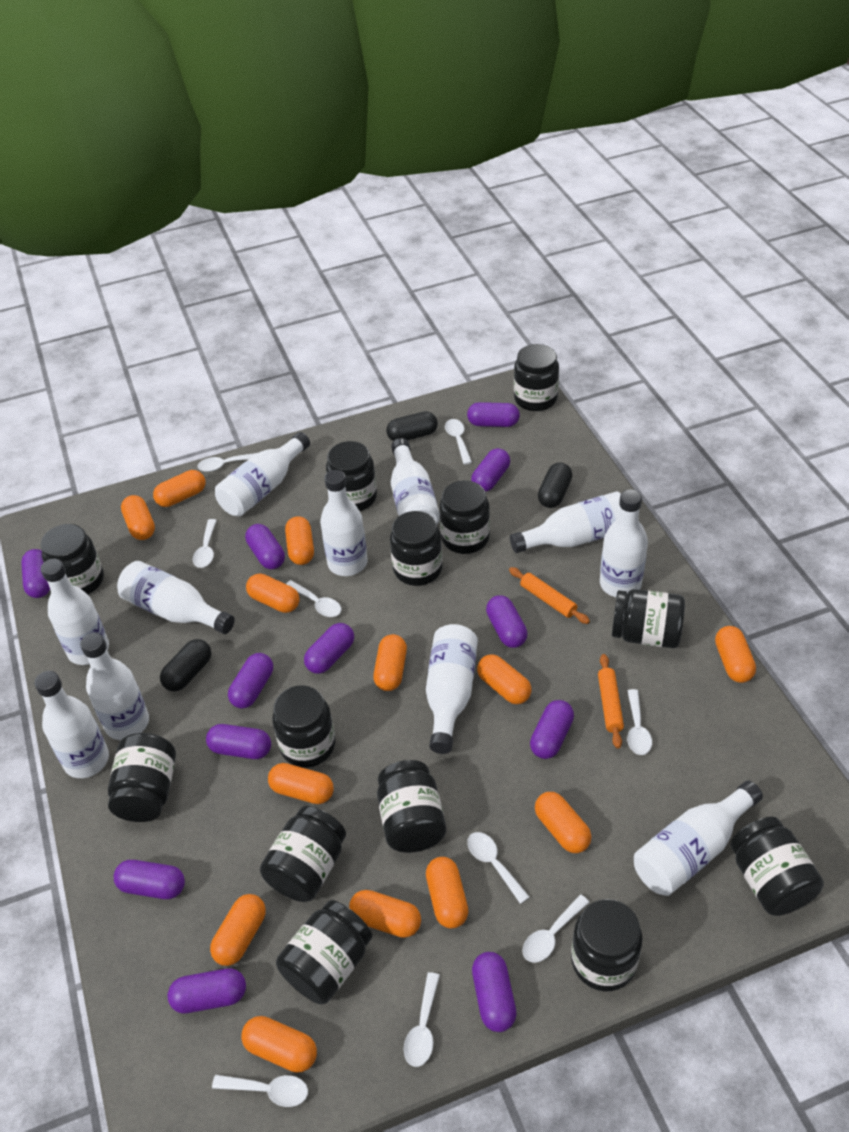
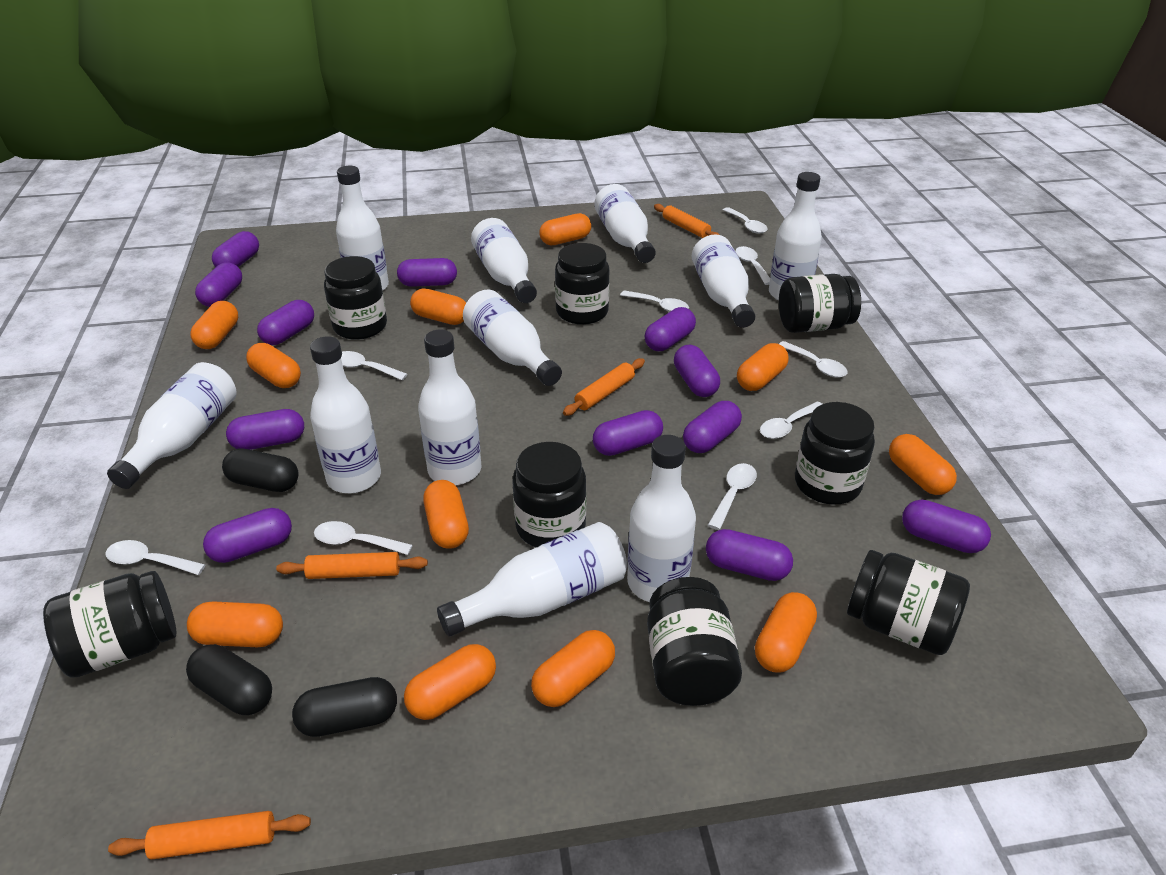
black jar: [41,524,104,595] [108,733,176,822] [260,806,346,902] [272,685,336,768] [276,900,372,1004] [326,441,377,511] [377,760,446,853] [390,511,443,586] [439,480,490,554] [514,344,559,411] [571,899,643,991] [612,589,685,648] [730,817,824,916] = 13 -> [43,571,177,678] [324,256,387,340] [512,442,586,547] [555,243,610,325] [647,577,742,706] [779,274,861,333] [795,402,875,505] [847,550,970,655] = 8
orange capsule: [121,495,155,540] [153,470,205,507] [210,894,266,966] [241,1016,317,1073] [246,574,300,613] [268,763,334,804] [285,516,314,565] [349,890,421,938] [373,634,407,691] [426,857,468,928] [477,654,531,704] [535,792,591,853] [715,626,756,683] = 13 -> [187,601,283,647] [190,301,238,349] [246,343,301,388] [404,644,496,720] [410,289,466,325] [423,480,469,549] [531,630,615,707] [539,213,591,246] [737,343,789,391] [755,592,817,672] [889,434,957,495] = 11
orange rolling pin: [509,567,590,624] [598,654,624,749] = 2 -> [108,811,311,859] [276,552,428,579] [563,358,645,416] [654,204,720,238] = 4

